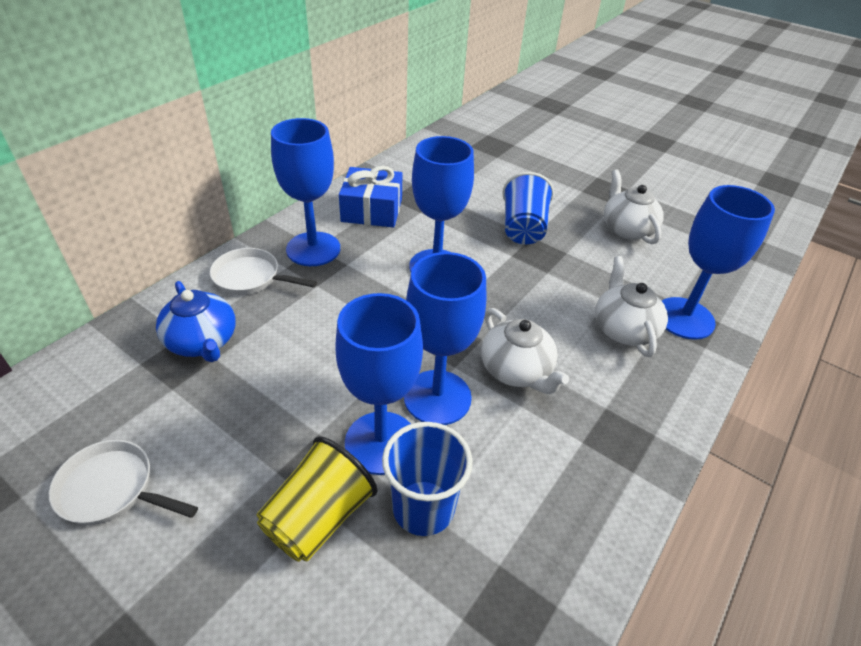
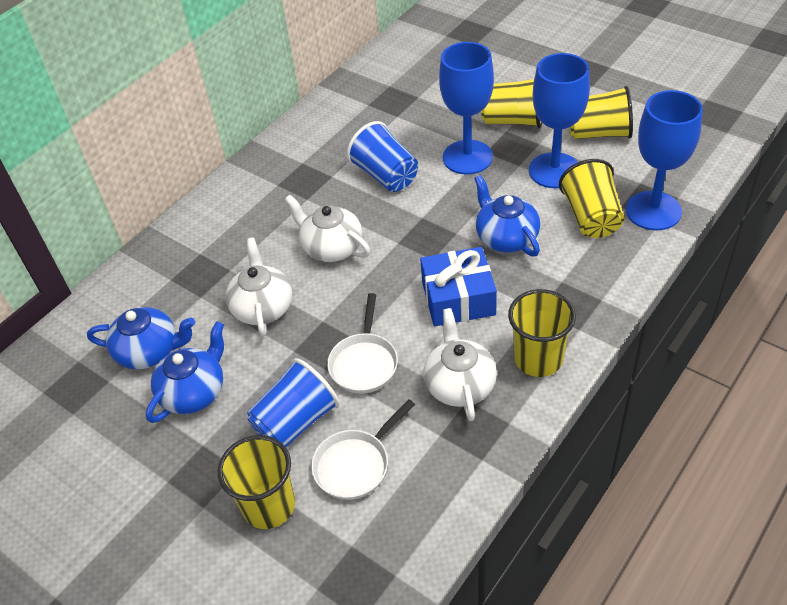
blue goblet: [271,118,340,266] [335,293,423,475] [404,252,486,425] [409,136,474,272] [662,185,775,340] = 5 -> [439,42,494,175] [529,53,590,188] [626,90,703,231] = 3
blue teapot: [156,281,236,362] = 1 -> [87,307,195,369] [146,321,224,423] [474,175,540,257] = 3
yellow cup: [256,437,378,562] = 1 -> [218,435,295,529] [481,79,542,128] [508,289,576,377] [559,159,624,238] [569,86,633,139] = 5

